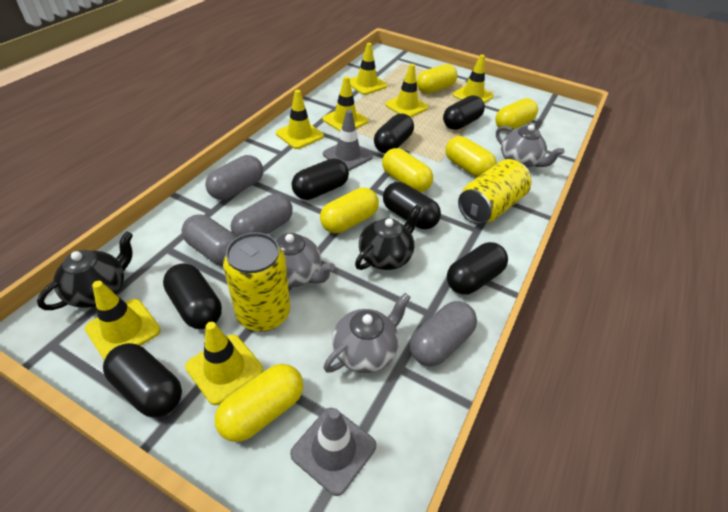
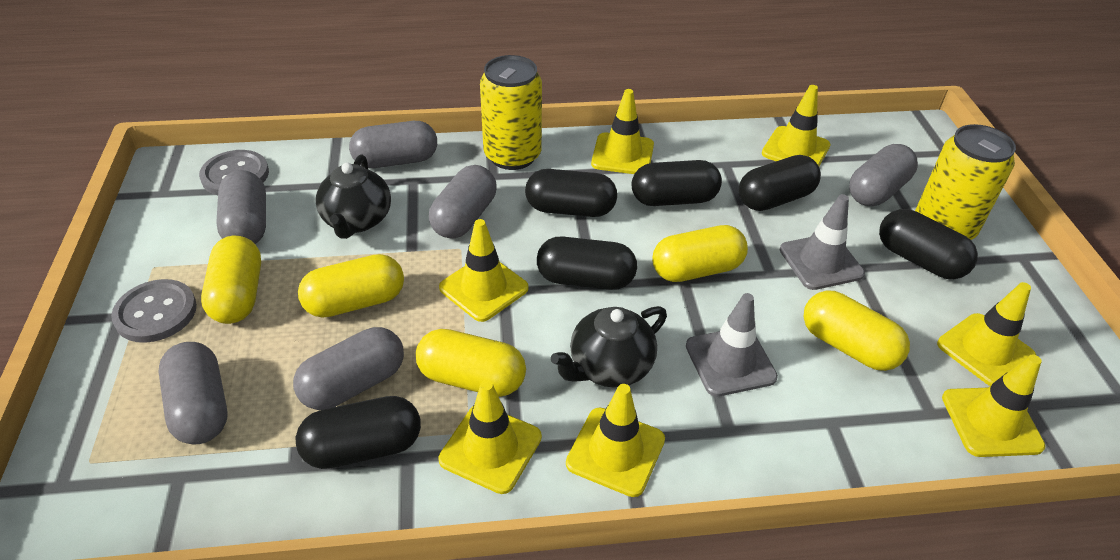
black capsule: [103,343,182,417] [163,263,222,329] [292,158,349,200] [374,113,414,153] [383,182,441,229] [443,95,485,130] [447,242,508,295] = 7 -> [296,396,421,469] [525,169,617,217] [537,236,637,290] [632,160,722,206] [739,155,821,211] [879,209,978,279] = 6
grey button: none = 0 -> [111,279,197,343] [199,150,269,195] = 2
grey capsule: [181,214,237,266] [205,155,263,200] [231,194,293,237] [410,301,477,367] = 4 -> [158,342,227,445] [216,170,266,244] [293,327,404,410] [349,121,437,168] [429,165,497,239] [849,144,918,206] = 6
grey teapot: [264,233,335,287] [324,293,411,373] [496,124,565,168] = 3 -> none = 0
yellow capsule: [214,364,303,442] [320,187,379,233] [382,148,433,192] [417,64,458,94] [445,136,497,177] [495,98,538,131] = 6 -> [201,236,261,324] [298,254,404,318] [416,329,526,397] [652,225,748,282] [804,290,910,371] = 5

